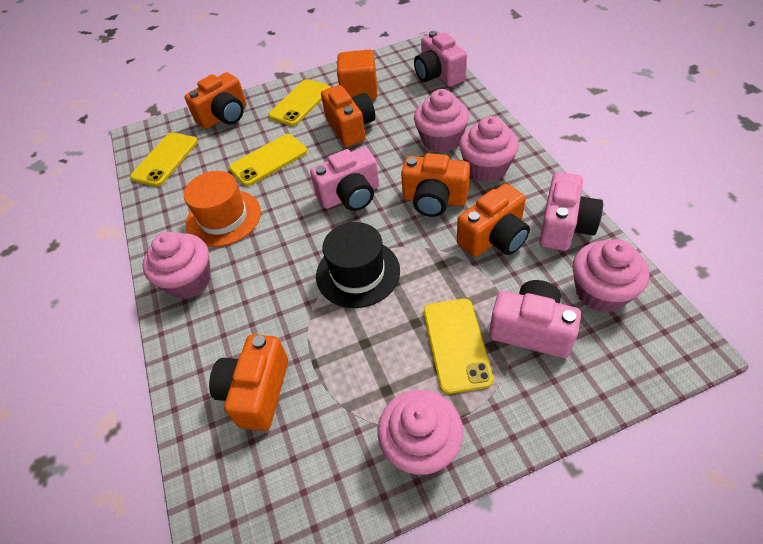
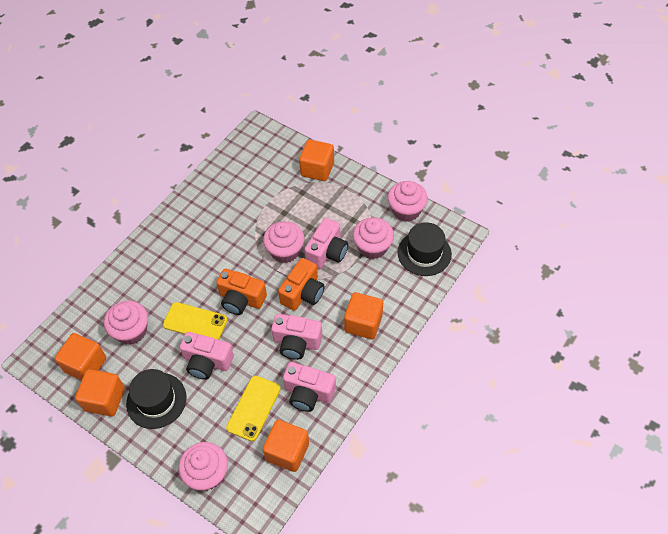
black hat: [316,222,400,308] = 1 -> [126,369,186,429] [398,222,452,276] = 2
orange camera: [185,72,247,129] [209,334,288,431] [321,85,375,147] [401,153,470,217] [457,184,530,257] = 5 -> [216,269,267,315] [278,258,325,311] = 2
orange cube: [337,50,377,100] = 1 -> [55,333,106,380] [75,369,125,416] [263,420,309,472] [299,139,334,181] [344,292,383,339] = 5
orange hat: [184,171,261,247] = 1 -> none = 0
yellow phone: [130,132,198,187] [229,134,307,186] [268,79,330,126] [424,299,493,394] = 4 -> [163,302,228,340] [226,376,281,441] = 2

